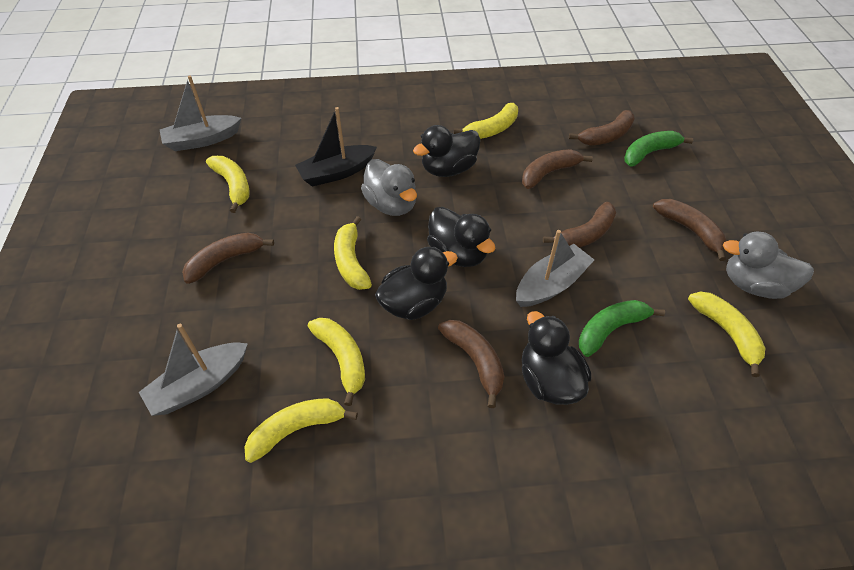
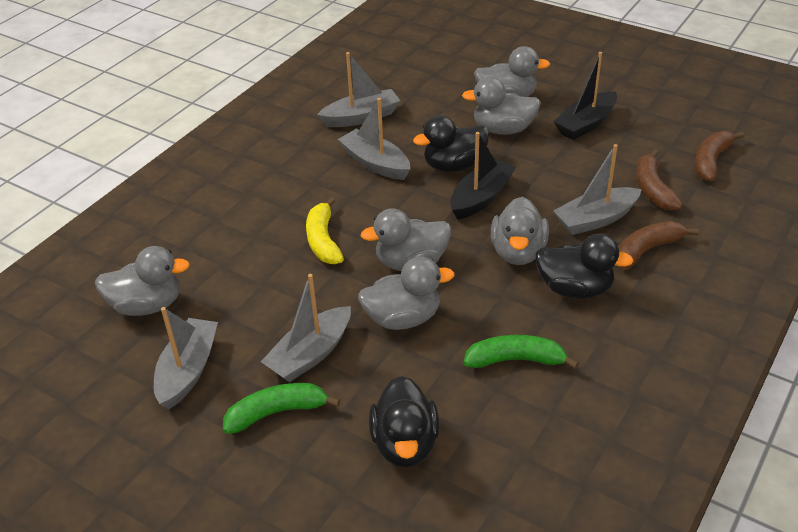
black boat: [295,107,377,187] = 1 -> [451,132,516,220] [554,52,617,140] = 2
black duck: [375,247,458,320] [413,125,480,177] [427,207,496,267] [522,311,591,405] = 4 -> [369,376,440,467] [413,115,489,172] [535,233,634,299] = 3
brown banana: [182,232,274,284] [438,320,504,408] [522,149,593,189] [543,202,616,248] [569,110,635,146] [653,199,726,261] = 6 -> [619,221,699,270] [636,149,683,211] [695,131,744,181] = 3
grey boat: [139,324,248,416] [160,75,241,151] [516,230,594,307] = 3 -> [154,307,218,410] [261,274,351,382] [317,52,400,127] [338,98,410,180] [553,144,642,235] = 5
grey duck: [361,159,417,216] [723,232,814,299] = 2 -> [95,246,190,316] [358,256,455,330] [361,208,451,271] [462,77,541,135] [474,46,550,97] [491,197,549,265] = 6
yellow banana: [206,156,250,213] [244,398,358,463] [308,318,365,406] [334,216,372,290] [454,103,518,139] [688,292,765,377] = 6 -> [306,197,344,264] = 1

